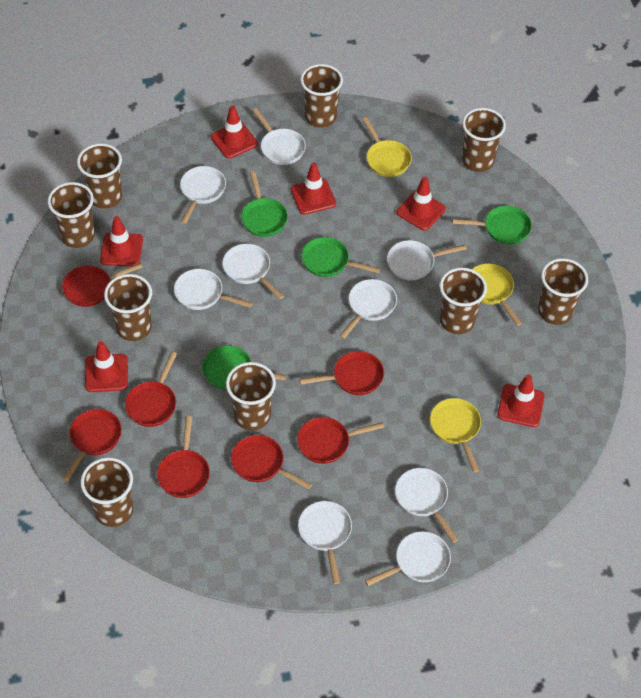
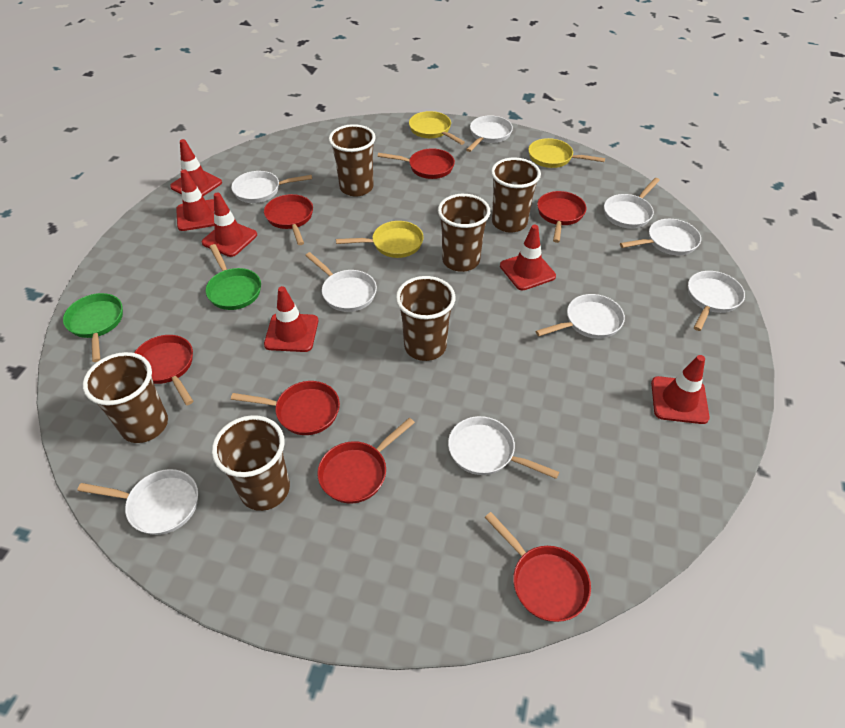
brown cup: [48,182,95,248] [77,143,122,209] [80,457,133,527] [104,274,152,341] [226,362,276,430] [300,64,343,128] [439,267,487,334] [462,108,506,172] [538,258,588,325] = 9 -> [83,352,168,443] [212,415,290,511] [329,124,376,197] [396,276,456,361] [438,194,490,272] [491,158,541,233] = 6
green pan: [202,346,287,390] [241,171,288,237] [301,237,380,277] [452,206,532,245] = 4 -> [63,293,123,362] [206,244,261,310] = 2

